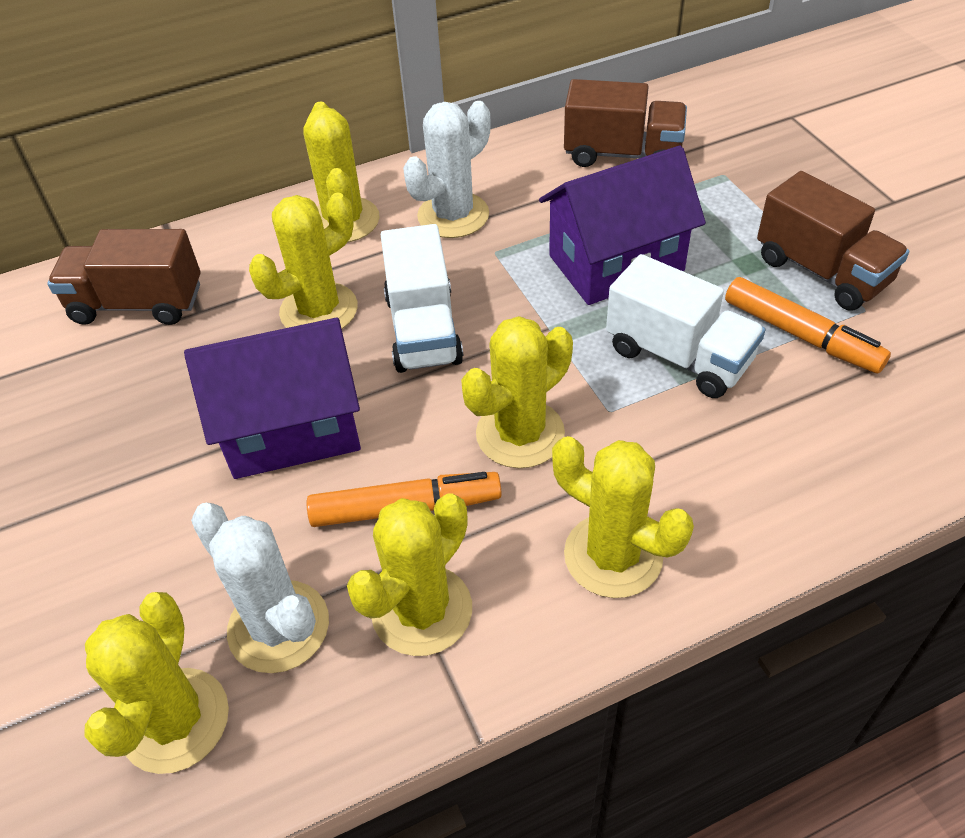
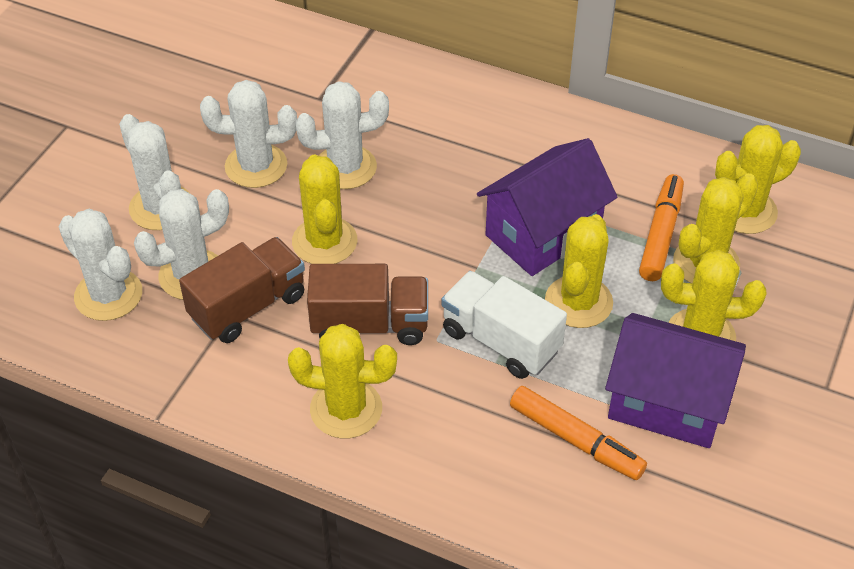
brown truck: [47,229,200,325] [564,79,687,167] [757,171,909,310] = 3 -> [179,237,305,343] [307,264,428,345] = 2
white cactus: [191,503,329,673] [403,101,491,238] = 2 -> [59,209,142,321] [119,114,190,230] [134,189,229,300] [200,80,297,188] [295,81,389,189] = 5
white truck: [381,224,463,373] [606,254,765,398] = 2 -> [441,271,567,379] = 1

